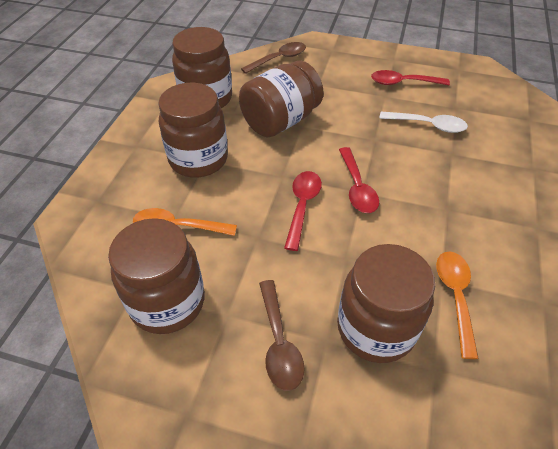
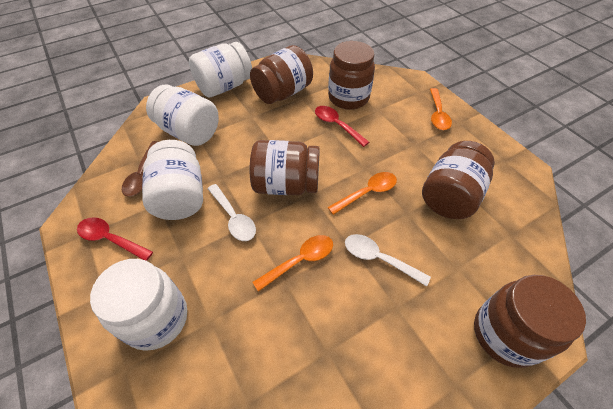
brown spoon: [241,42,306,74] [259,280,305,391] = 2 -> [122,141,158,197] = 1
orange spoon: [133,208,237,236] [436,251,479,359] = 2 -> [253,235,333,292] [328,172,397,215] [430,88,452,130] = 3
red spoon: [284,171,322,251] [339,147,379,213] [371,70,450,85] = 3 -> [77,217,153,261] [315,106,369,147] = 2
white jar: none = 0 -> [90,259,187,351] [142,140,203,220] [146,85,219,146] [189,42,252,97] = 4
white spoon: [379,112,468,133] = 1 -> [208,184,256,241] [345,234,431,287] = 2

